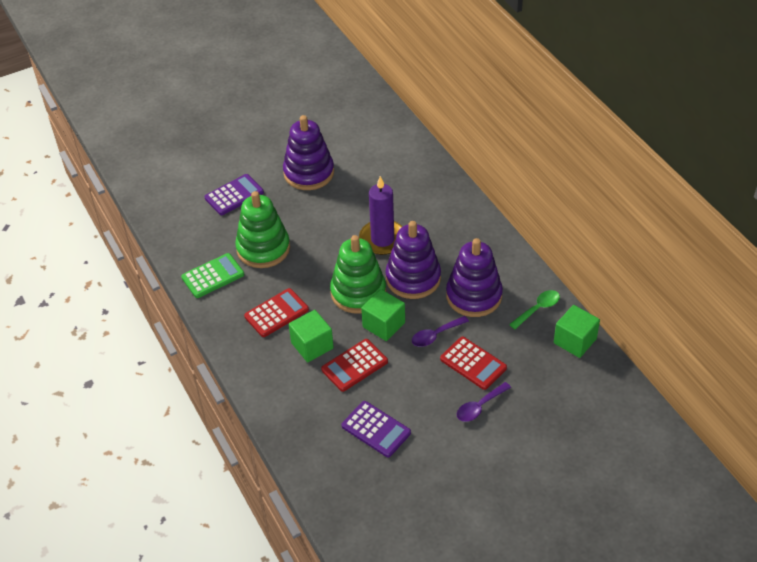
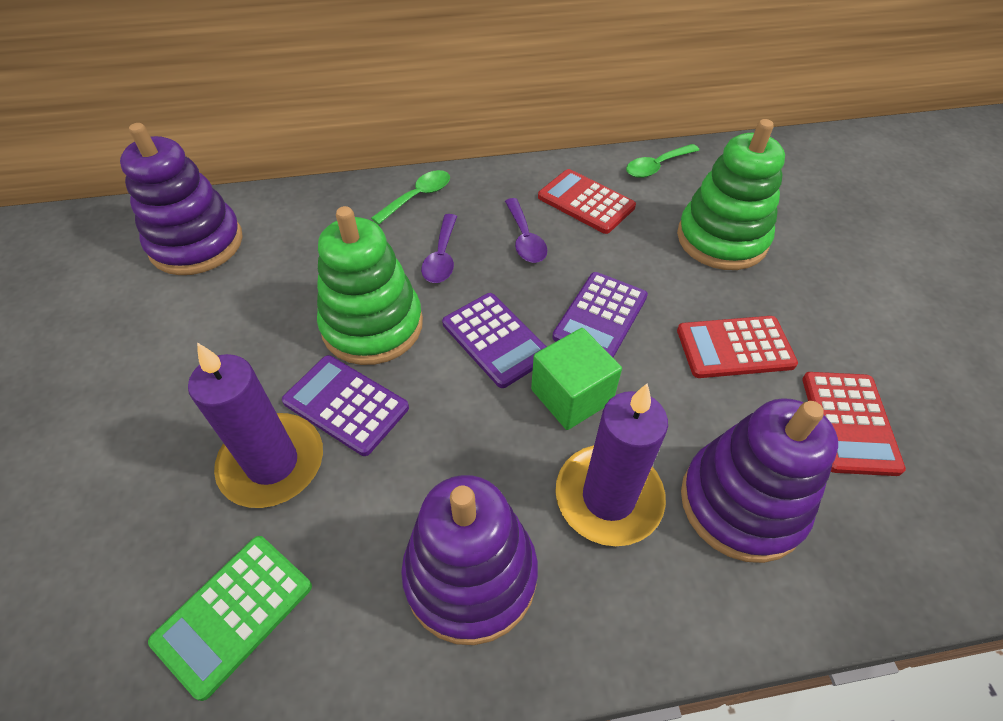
green cube: [289,310,334,362] [361,289,405,341] [554,305,600,358] = 3 -> [531,328,622,430] = 1
green spoon: [509,290,560,329] = 1 -> [371,170,450,224] [626,144,699,178] = 2
purple calculator: [204,174,264,215] [342,401,411,458] = 2 -> [282,355,409,456] [442,293,547,388] [552,272,648,358] = 3
purple candle: [359,176,403,255] = 1 -> [188,342,323,508] [555,384,668,546] = 2

